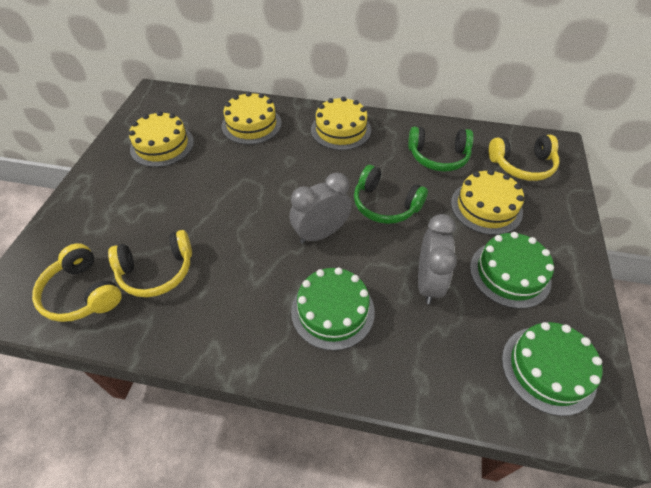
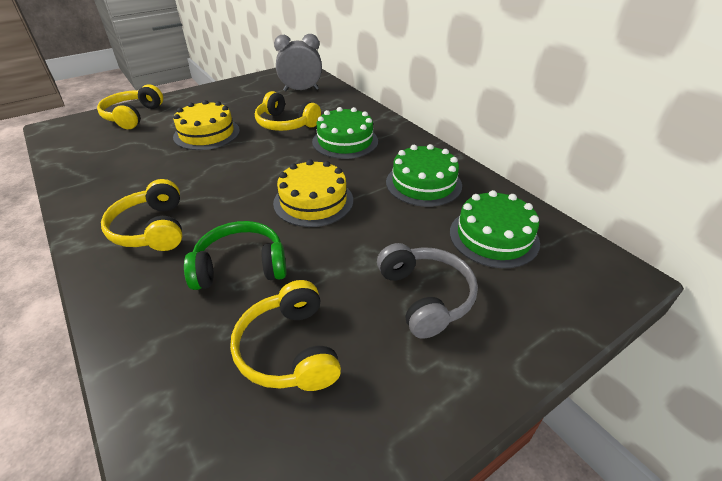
green headphones: [354,165,428,224] [408,127,474,172] = 2 -> [184,221,286,290] = 1
grey clock: [289,173,352,244] [418,214,457,304] = 2 -> [274,34,322,91] = 1
grey headphones: none = 0 -> [377,243,478,339] = 1
yellow cake: [129,111,194,167] [222,92,282,145] [311,97,371,150] [451,169,524,235] = 4 -> [173,100,240,150] [273,159,353,227] = 2
yellow headphones: [32,243,122,322] [108,230,192,297] [489,135,559,181] = 3 -> [97,85,163,129] [101,179,182,251] [230,280,341,391] [255,91,321,131] = 4

